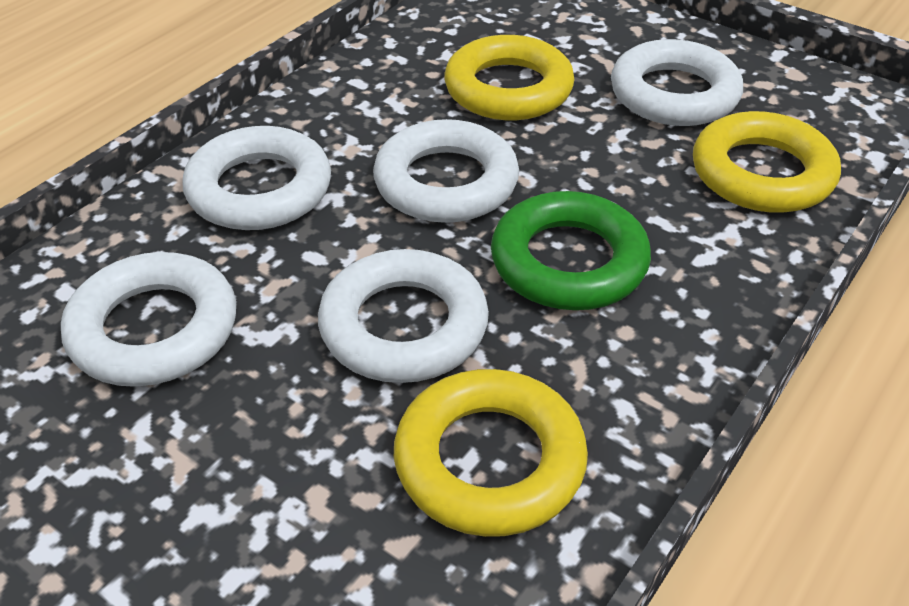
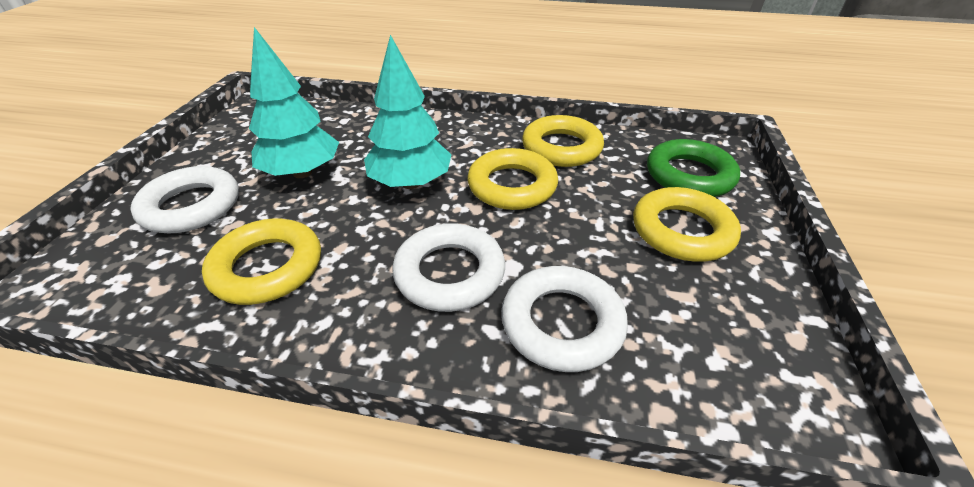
turquoise tree: none = 0 -> [249,27,339,178] [364,35,452,189] = 2
white ring: [61,252,236,387] [182,126,331,230] [318,249,489,383] [373,119,519,223] [611,39,743,126] = 5 -> [131,166,239,233] [392,223,505,312] [501,266,628,372] = 3
yellow ring: [394,369,588,537] [444,35,574,120] [693,111,841,213] = 3 -> [202,219,321,305] [467,148,558,210] [522,115,604,167] [633,187,741,262] = 4

